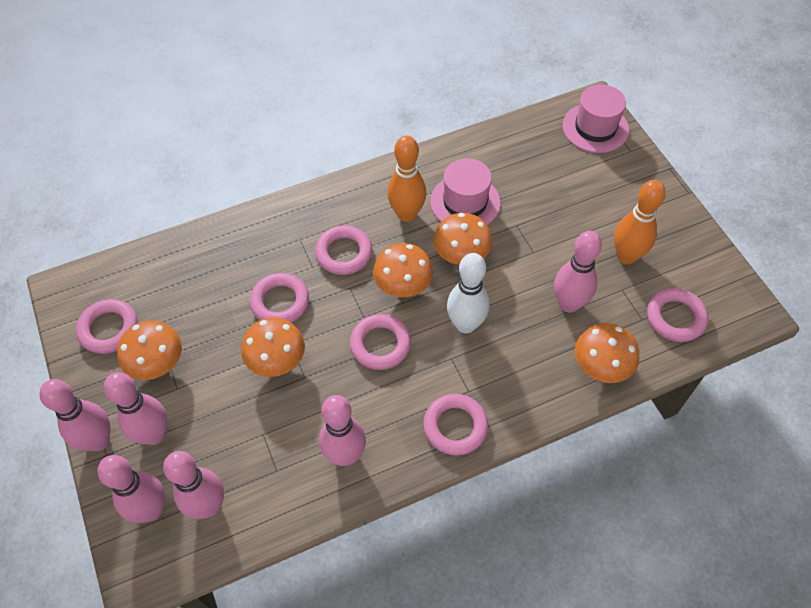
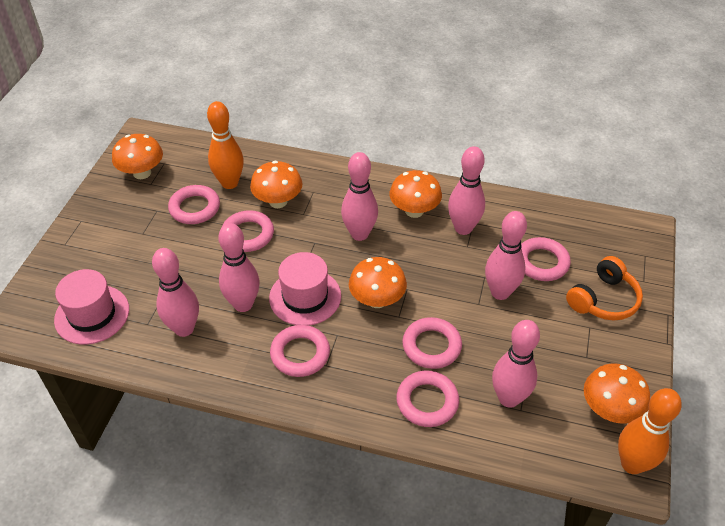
orange headphones: none = 0 -> [566,256,643,320] = 1
white bowling pin: [447,253,489,333] = 1 -> none = 0

